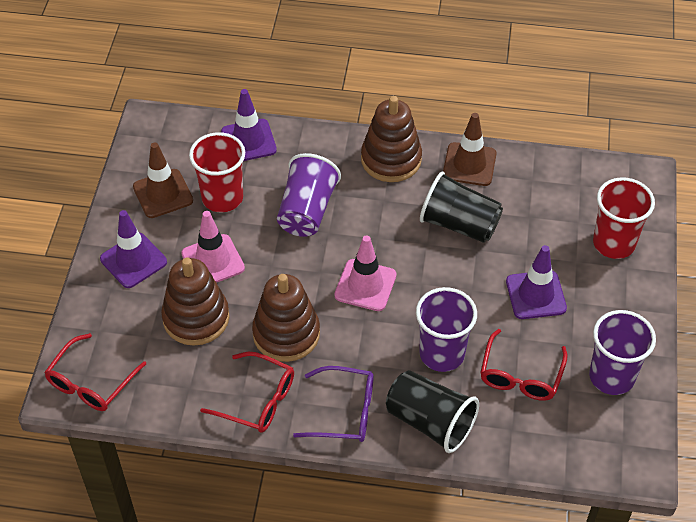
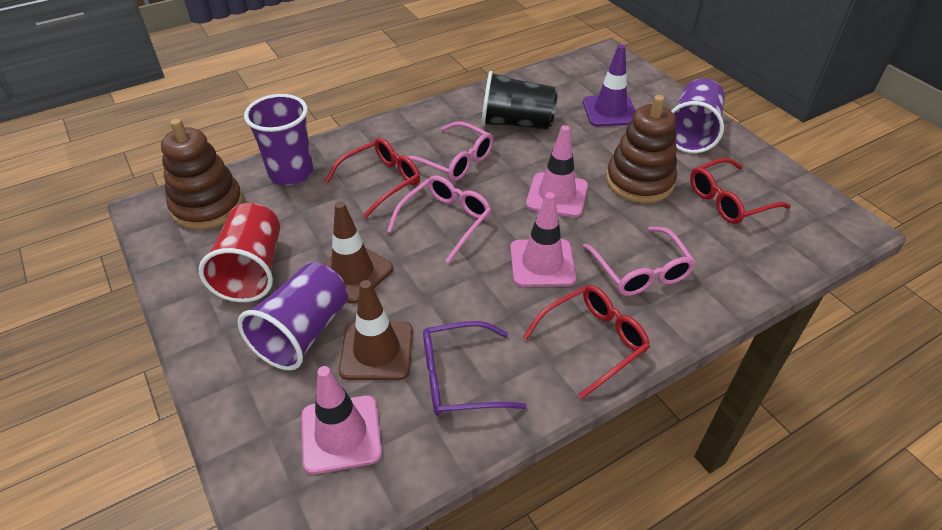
black cup: [386,370,479,453] [420,171,503,243] = 2 -> [481,71,558,130] = 1
brown stacking toy: [161,258,229,346] [252,274,320,362] [361,96,422,182] = 3 -> [161,119,243,230] [606,95,677,203] = 2
pink glasses: none = 0 -> [387,175,492,263] [406,122,494,181] [583,226,696,296] = 3
pink traffic cone: [181,211,245,283] [334,235,397,311] = 2 -> [302,366,382,474] [510,192,576,287] [526,125,588,218] = 3
purple traffic cone: [100,210,167,288] [221,89,277,161] [506,245,567,319] = 3 -> [583,44,636,127] = 1
red cup: [189,132,245,212] [593,177,655,259] = 2 -> [199,203,280,302] = 1

